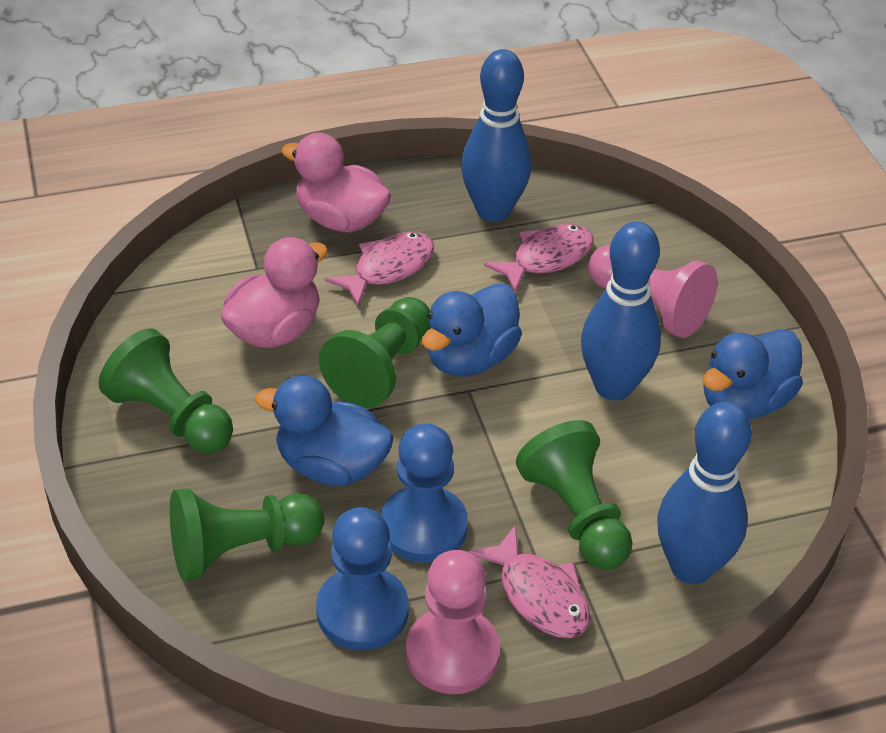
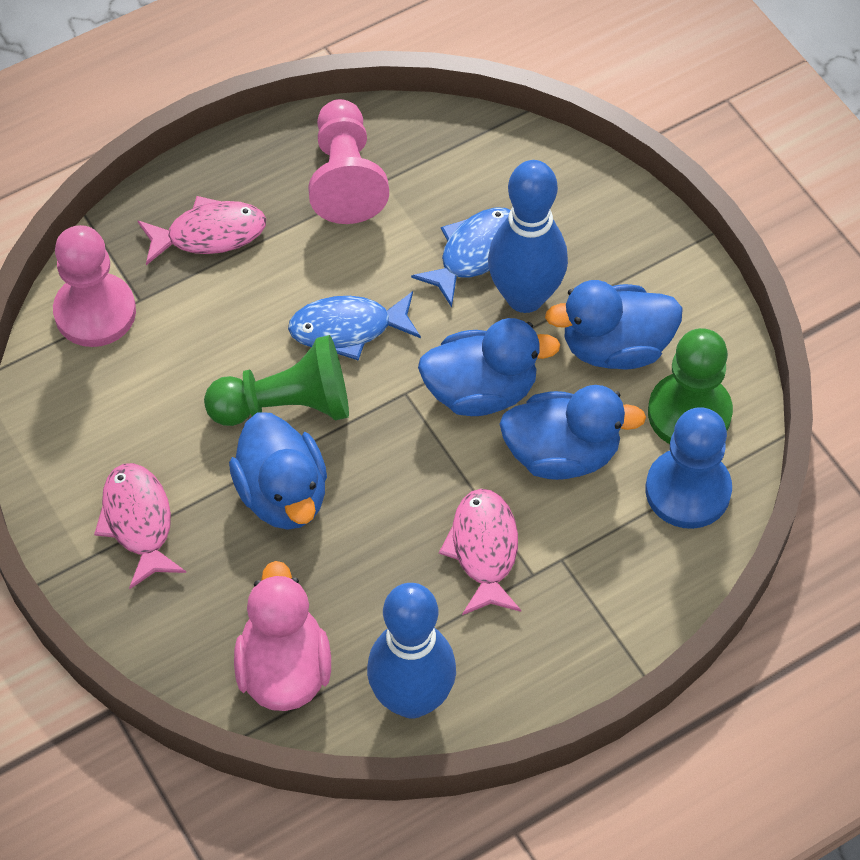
blue bowling pin: [461,49,532,222] [581,222,661,401] [657,401,752,584] = 3 -> [367,583,456,718] [488,160,568,313] = 2
blue duck: [255,375,393,486] [422,283,522,376] [702,329,803,419] = 3 -> [229,412,327,530] [418,318,560,416] [500,385,646,480] [545,280,683,370] = 4
blue fish: none = 0 -> [288,291,421,360] [411,208,510,307] = 2
blue pawn: [316,507,409,650] [380,423,468,563] = 2 -> [646,407,732,529] = 1
green pawn: [99,328,233,453] [170,488,324,581] [319,297,430,408] [516,420,632,570] = 4 -> [204,335,349,426] [648,328,733,444] = 2
pink duck: [221,237,328,348] [281,133,391,232] = 2 -> [234,561,331,711] = 1

